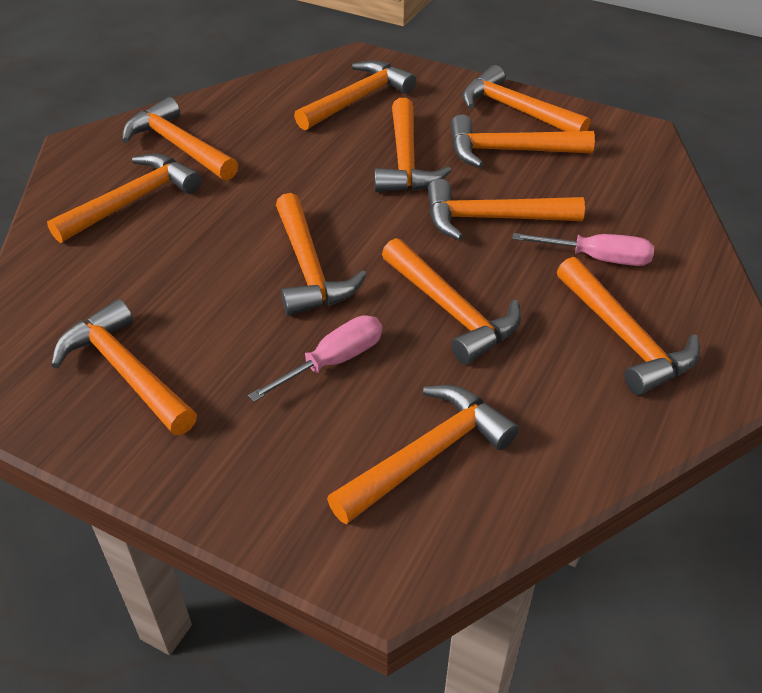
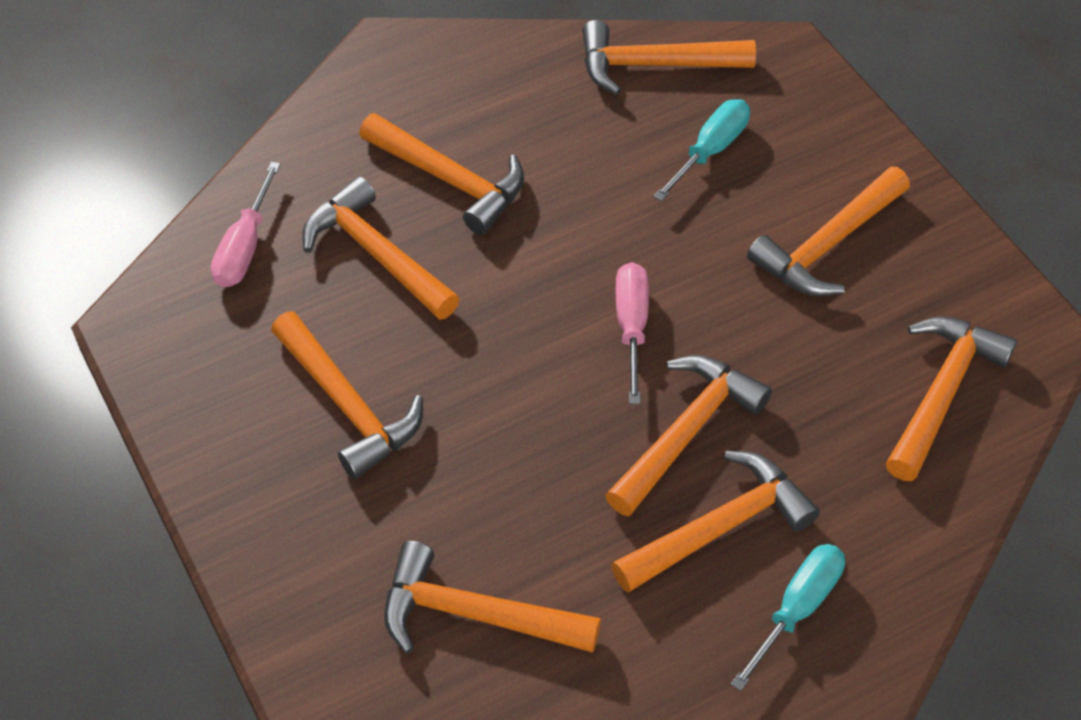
orange hammer: [47,153,201,243] [51,299,197,435] [122,97,238,181] [276,193,367,316] [294,60,416,130] [327,385,519,524] [374,98,452,192] [382,238,521,364] [427,179,585,240] [450,115,595,168] [462,65,590,132] [557,257,700,395] = 12 -> [271,311,423,479] [302,176,460,320] [359,113,524,235] [384,541,601,654] [582,20,756,95] [605,355,772,516] [611,451,820,593] [747,166,910,296] [886,316,1017,481] = 9
turquoise screwdriver: none = 0 -> [653,99,750,202] [730,544,845,691] = 2

